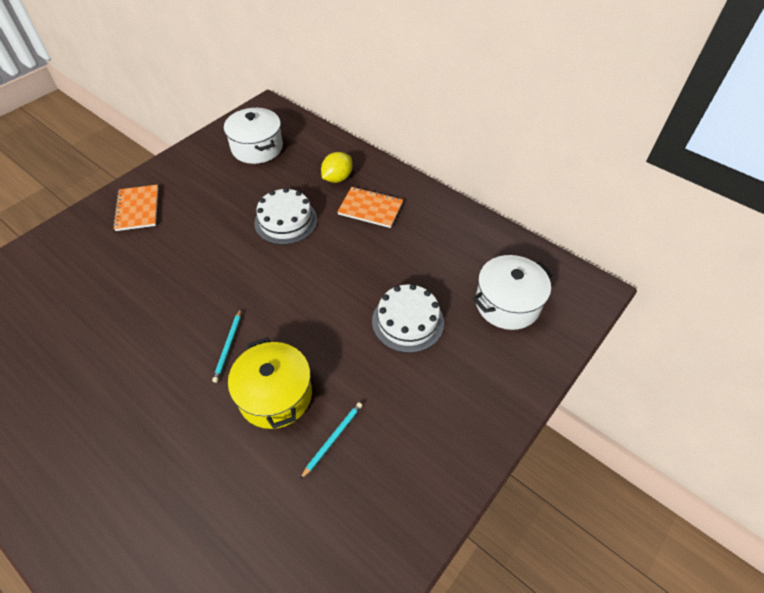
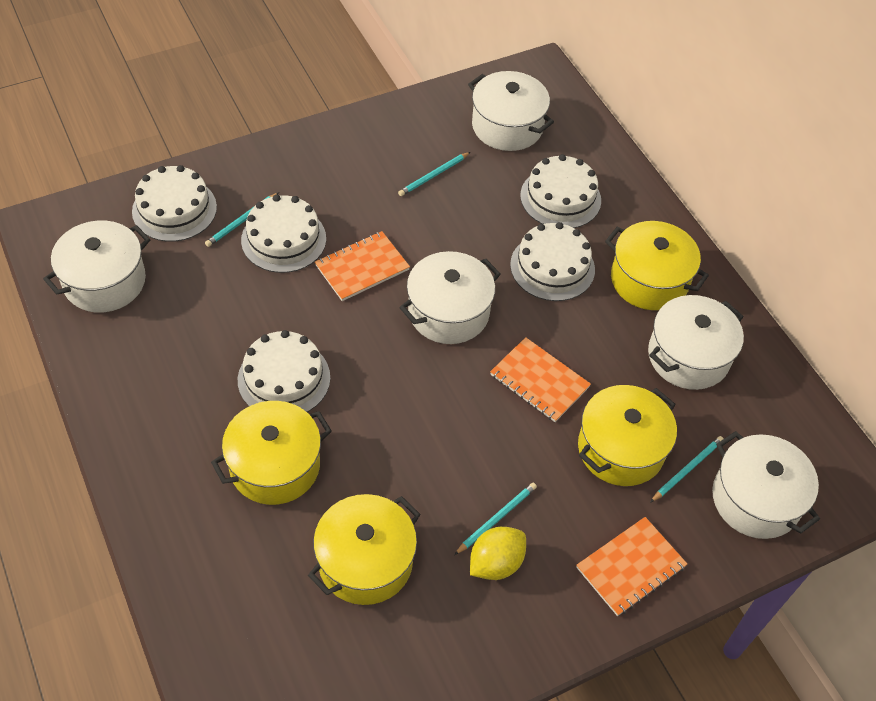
orange notebook: [113,185,158,231] [337,187,403,228] = 2 -> [315,231,410,301] [490,337,591,422] [576,517,687,616] = 3
turquoise pencil: [212,309,241,383] [300,402,362,479] = 2 -> [205,193,279,247] [398,152,470,196] [454,483,537,555] [650,436,724,503] = 4
white cake: [254,188,317,245] [372,284,444,353] = 2 -> [132,165,217,242] [238,330,330,412] [241,195,326,273] [510,222,595,301] [520,154,601,228] = 5
white pot: [224,108,283,164] [472,255,553,330] = 2 -> [43,220,150,312] [399,251,501,344] [468,71,554,151] [648,295,744,390] [712,431,820,539] = 5
yellow pot: [228,337,312,429] = 1 -> [211,401,332,505] [308,494,421,605] [578,385,677,486] [605,221,709,310] = 4

